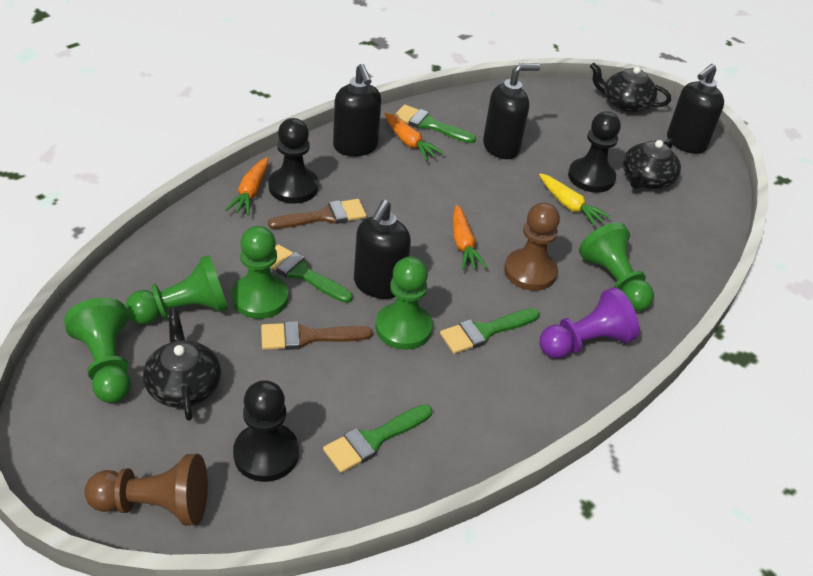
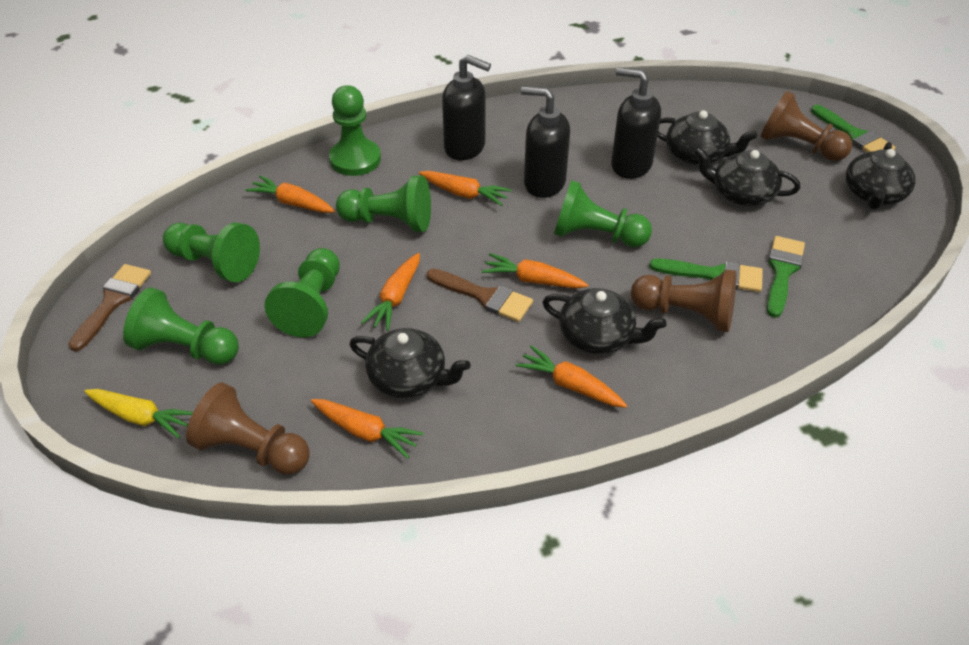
black pawn: [233,380,299,482] [269,118,318,204] [568,111,621,193] = 3 -> none = 0
black soap dispenser: [333,64,381,156] [354,200,411,299] [483,63,540,159] [667,64,724,154] = 4 -> [442,55,491,160] [521,86,570,198] [611,67,661,179] = 3
black teapot: [143,309,221,421] [590,62,671,113] [623,138,681,189] = 3 -> [349,328,470,398] [542,288,667,354] [658,110,757,165] [694,147,800,206] [846,142,915,210] = 5
brown pawn: [84,454,208,526] [504,202,560,291] = 2 -> [186,383,310,475] [631,270,736,332] [760,91,852,161] = 3
green brush: [271,244,352,303] [323,404,432,473] [394,104,476,143] [440,308,539,354] = 4 -> [649,259,763,292] [767,236,805,318] [811,105,896,152] = 3
green pawn: [64,298,131,403] [125,255,228,324] [232,226,288,319] [375,257,433,350] [579,223,654,311] = 5 -> [123,287,239,365] [163,223,260,282] [264,248,340,338] [329,85,381,176] [336,175,431,232] [554,180,652,247] = 6
orange carrot: [225,157,268,216] [385,113,444,161] [453,205,487,270] = 3 -> [245,175,335,213] [311,399,424,459] [361,253,420,331] [419,171,512,206] [482,253,588,289] [516,345,627,408] = 6
purple pawn: [539,287,639,358] = 1 -> none = 0

